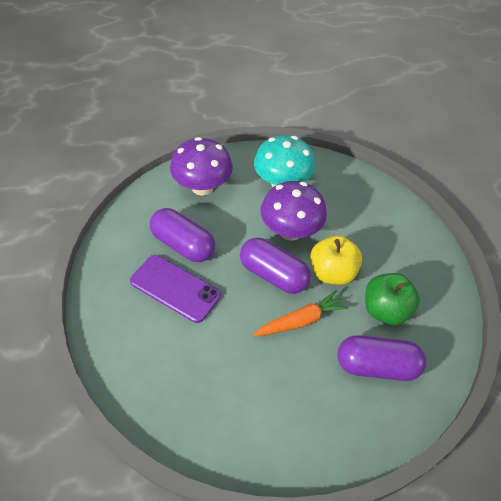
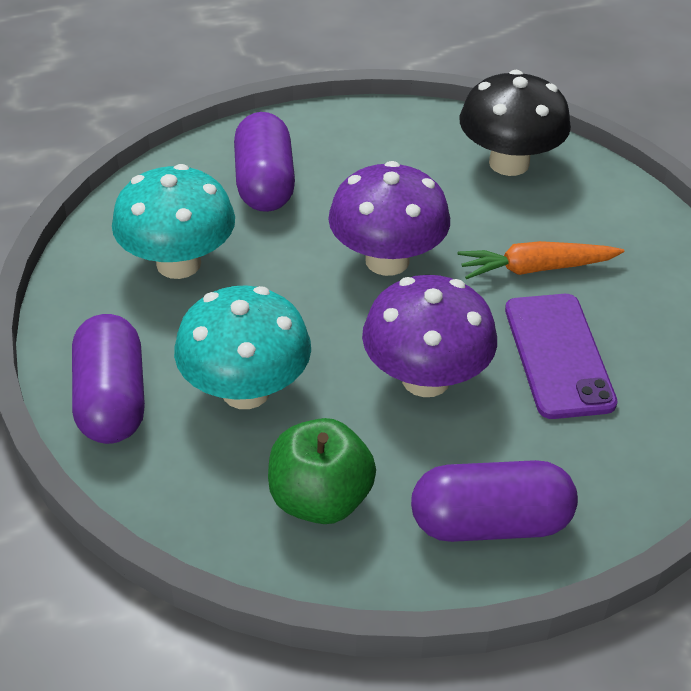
black mushroom: none = 0 -> [459,70,571,176] = 1
turquoise mushroom: [254,135,315,187] = 1 -> [112,164,235,279] [174,285,311,409] = 2
yellow apple: [310,235,362,285] = 1 -> none = 0

